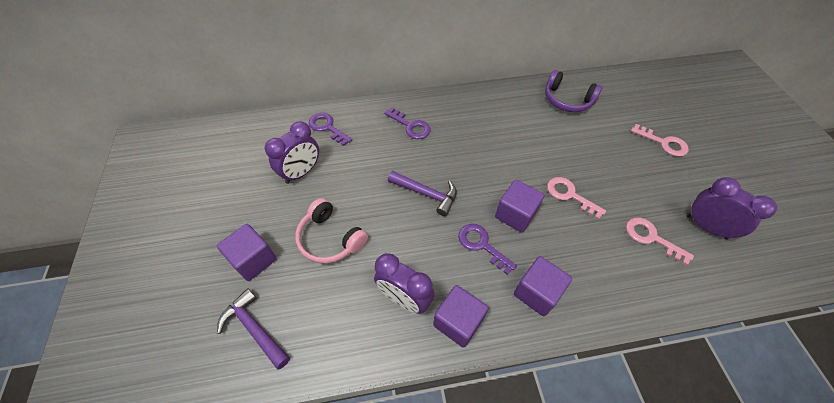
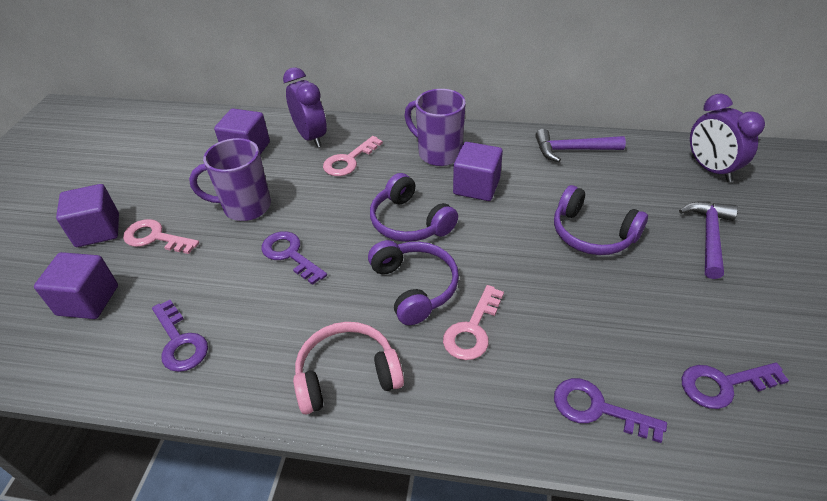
purple clock: [265,121,319,184] [374,253,435,314] [687,177,777,240] = 3 -> [283,67,327,148] [690,93,765,182] = 2
purple headphones: [545,70,602,112] = 1 -> [368,240,459,325] [370,173,458,242] [554,185,648,255] = 3
purple key: [309,113,352,146] [384,107,431,139] [458,224,517,275] = 3 -> [152,300,208,372] [261,231,327,285] [554,378,667,443] [681,363,789,409] = 4
purple mug: none = 0 -> [189,138,271,221] [405,89,466,166] = 2

